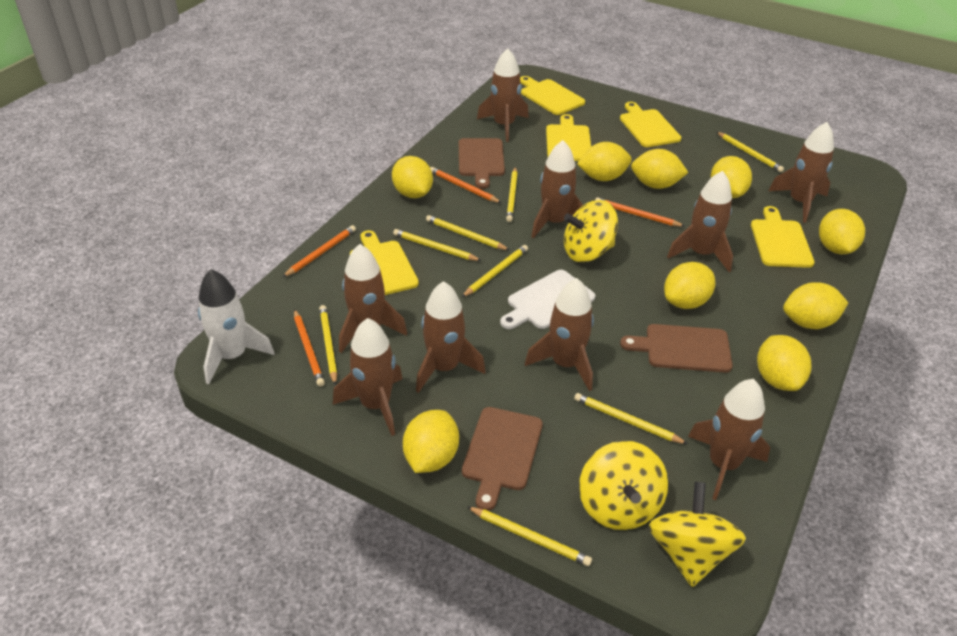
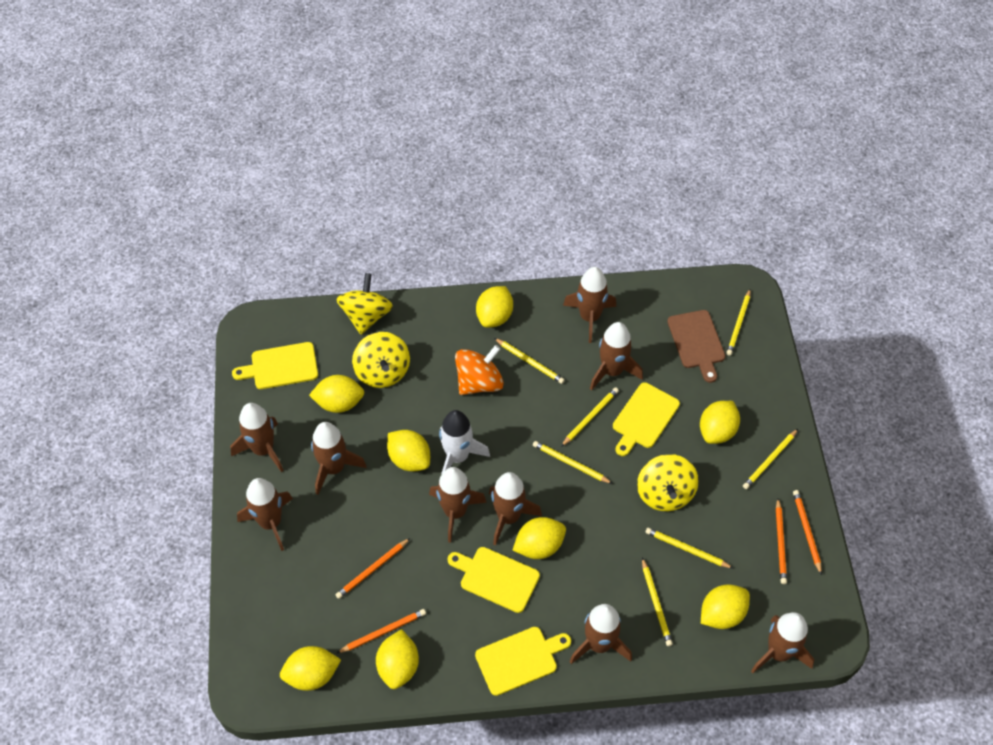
brown cutting board: [459,138,505,189] [462,407,543,511] [620,324,733,373] = 3 -> [667,310,725,383] = 1
orange spinning top: none = 0 -> [455,345,504,395] = 1
white cutting board: [500,270,596,329] = 1 -> none = 0
yellow cutting board: [350,230,419,295] [520,76,585,115] [546,114,591,161] [620,102,681,147] [751,206,815,268] = 5 -> [232,342,318,389] [448,547,540,613] [475,627,571,696] [613,382,680,456] = 4
yellow lemon: [392,156,433,198] [403,410,459,473] [577,142,632,181] [631,149,689,189] [664,262,715,309] [711,156,752,198] [757,335,811,391] [783,282,848,329] [819,209,865,254] = 9 -> [280,646,341,691] [309,375,365,413] [376,629,419,689] [387,430,430,472] [476,286,513,328] [513,517,566,559] [700,401,740,444] [701,584,750,629] = 8
yellow pencil: [319,305,337,385] [393,229,482,261] [426,215,510,250] [462,245,528,297] [467,506,592,566] [506,167,518,222] [574,393,688,444] [717,132,784,172] = 8 -> [494,338,564,384] [533,441,613,484] [561,388,619,447] [642,558,673,646] [646,528,734,569] [726,289,751,356] [743,429,798,489] = 7

